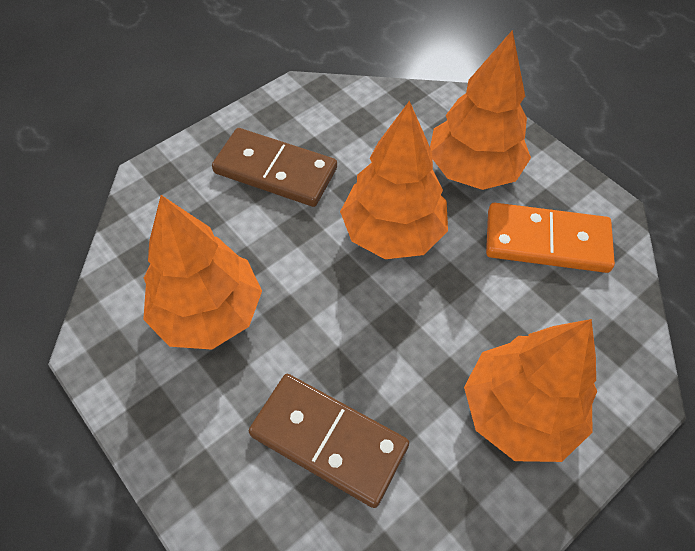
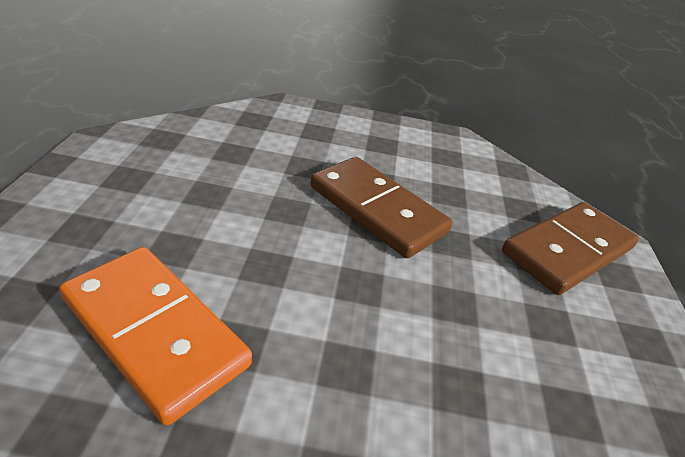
orange tree: [143,195,262,350] [340,101,448,259] [430,30,531,190] [464,319,597,462] = 4 -> none = 0

